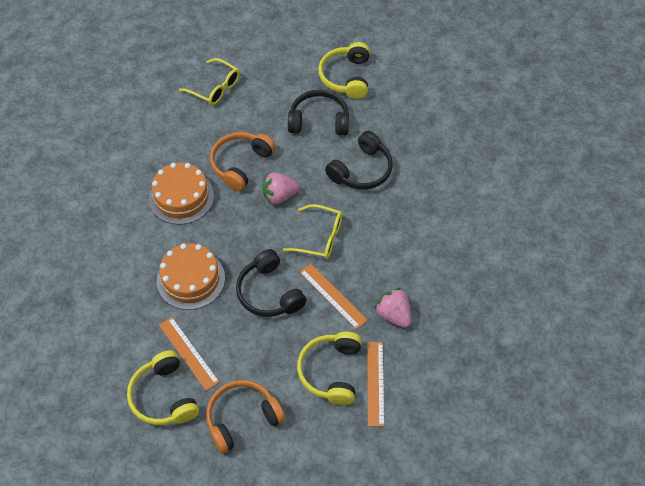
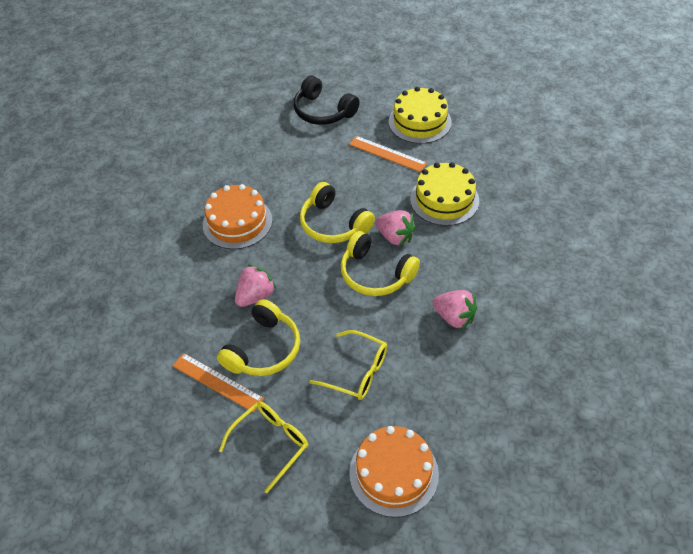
black headphones: [236,249,307,317] [288,90,349,135] [325,131,393,190] = 3 -> [294,76,360,125] = 1
orange headphones: [206,380,285,453] [210,132,276,191] = 2 -> none = 0
orange ruler: [159,317,219,391] [300,264,368,329] [367,342,384,427] = 3 -> [173,353,264,413] [349,136,427,172] = 2
pink strawberry: [263,172,300,205] [374,288,412,328] = 2 -> [235,264,276,307] [375,210,416,246] [432,290,477,330] = 3
yellow cake: none = 0 -> [389,87,452,144] [410,162,479,226] = 2

